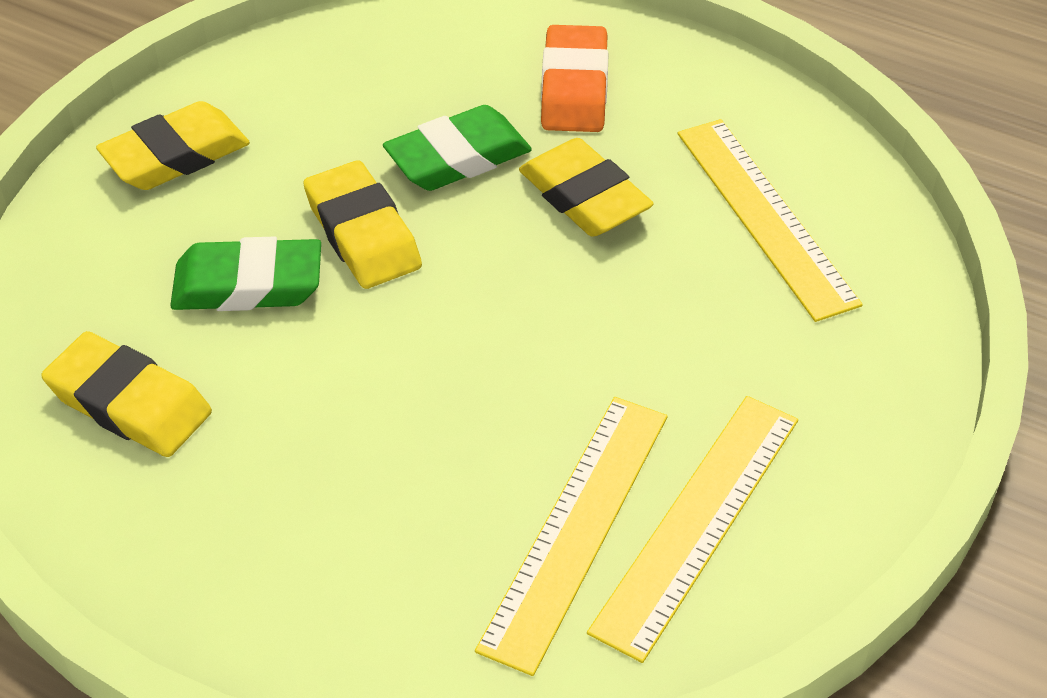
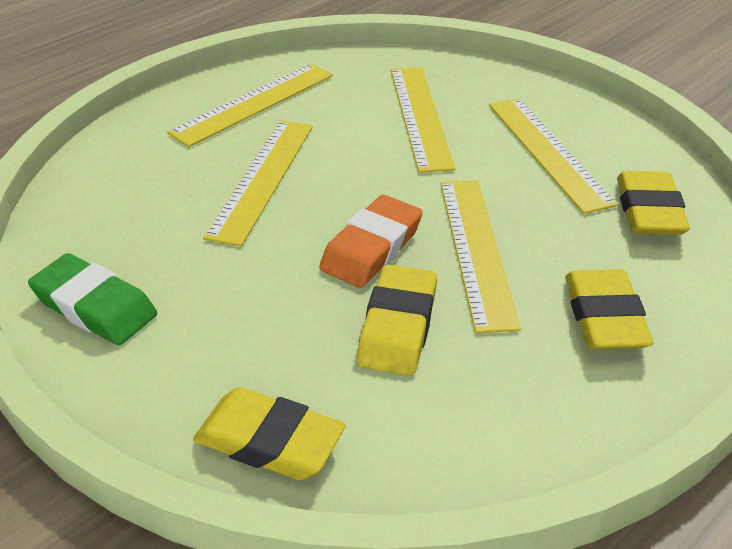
green eraser: [170,237,321,311] [383,105,532,191] = 2 -> [28,253,157,345] = 1
yellow ruler: [475,397,667,676] [587,396,798,663] [678,119,863,322] = 3 -> [167,64,333,147] [203,120,313,246] [391,67,455,173] [440,180,521,333] [489,98,618,214] = 5

